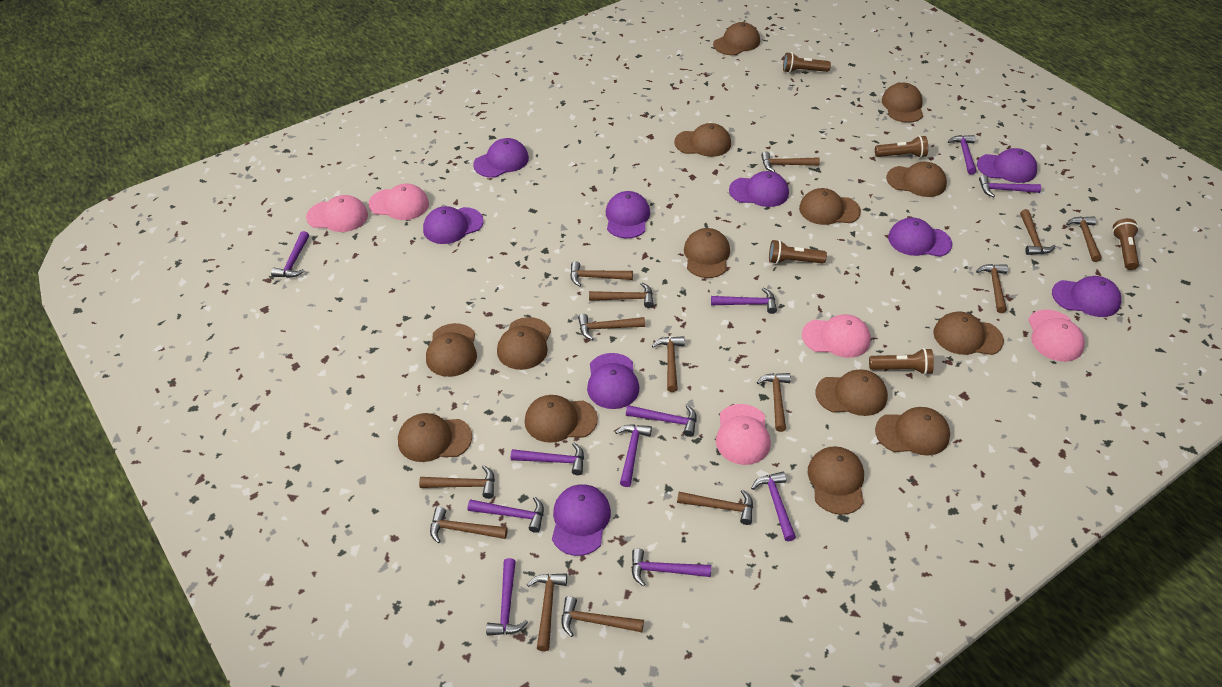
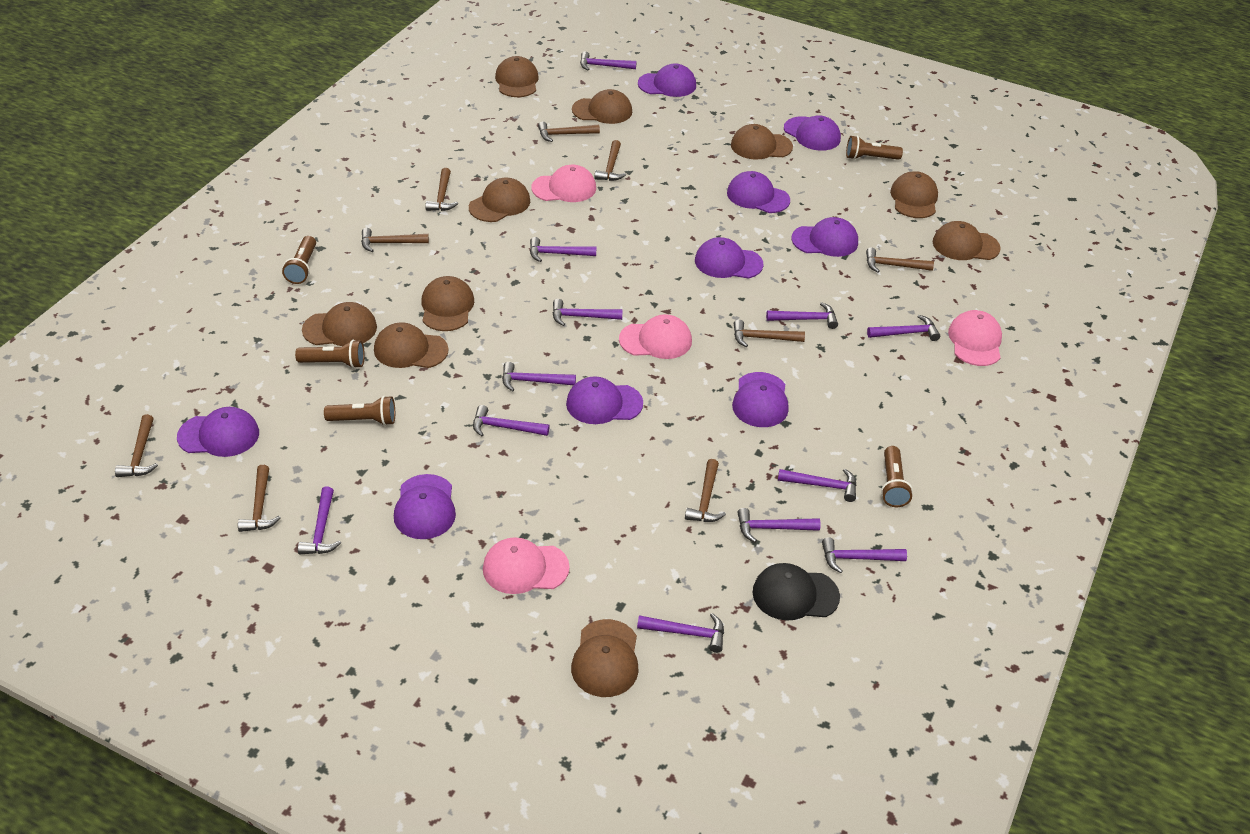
black cap: none = 0 -> [753,563,840,621] = 1
brown cap: [398,413,472,462] [426,323,477,377] [497,317,551,370] [525,395,598,443] [674,123,731,157] [684,228,730,278] [713,22,760,55] [799,188,861,225] [808,446,864,515] [815,369,888,416] [875,407,950,456] [882,83,923,123] [886,162,947,197] [933,312,1004,355] = 14 -> [302,302,377,346] [374,322,449,368] [421,276,474,331] [469,178,530,222] [495,56,539,97] [571,619,639,697] [572,89,632,124] [731,124,793,160] [890,171,938,218] [933,221,1001,260] = 10
brown hammer: [419,465,495,499] [430,507,508,543] [527,574,567,651] [562,596,644,637] [570,261,633,286] [578,314,645,340] [589,282,654,308] [652,336,685,392] [677,489,753,525] [757,373,791,432] [761,151,820,172] [976,264,1008,313] [1020,209,1056,255] [1066,216,1102,262] = 14 -> [115,414,158,477] [238,465,281,532] [361,228,429,252] [425,168,458,211] [538,121,600,142] [594,140,626,181] [685,459,726,522] [734,320,805,347] [866,247,934,273] = 9
pink cap: [306,195,368,232] [368,184,429,220] [716,404,771,465] [802,314,871,358] [1028,309,1085,362] = 5 -> [483,537,570,594] [531,165,596,202] [619,314,692,359] [948,310,1002,366] = 4
purple hammer: [271,231,309,278] [468,497,544,533] [486,558,528,636] [511,442,584,475] [615,424,652,487] [626,405,697,437] [631,548,711,587] [711,288,777,314] [751,472,796,541] [948,135,976,175] [979,175,1041,197] = 11 -> [298,487,341,554] [473,405,550,437] [502,362,576,391] [530,237,596,262] [553,299,623,326] [580,51,637,70] [637,613,724,653] [738,508,821,542] [766,302,838,329] [778,469,857,502] [822,537,907,573] [867,315,940,341] = 12

